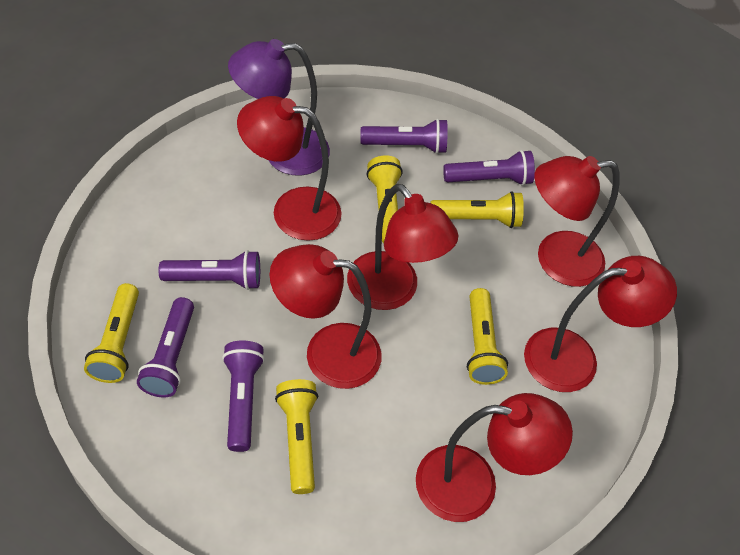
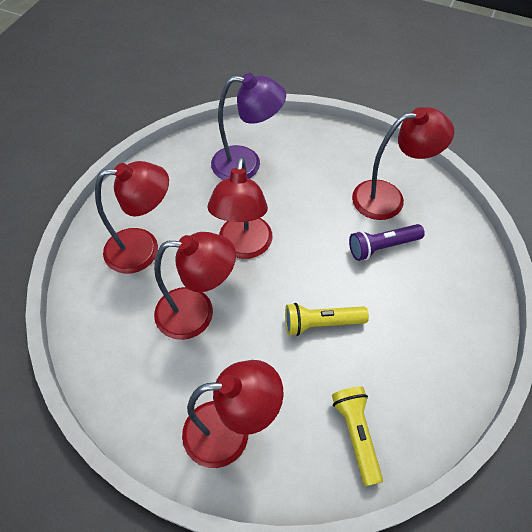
purple flashlight: [137,297,194,398] [159,250,260,290] [222,340,265,452] [360,119,448,154] [443,150,535,186] = 5 -> [349,224,425,261] = 1
red lamp: [237,96,342,241] [269,244,382,389] [347,184,458,310] [416,393,573,522] [524,256,677,392] [534,156,620,287] = 6 -> [95,161,169,274] [154,232,236,340] [182,360,283,468] [207,157,272,259] [352,107,454,220] = 5
yellow flashlight: [84,283,139,383] [275,379,318,494] [367,155,403,244] [430,191,524,228] [467,288,508,385] = 5 -> [285,303,369,336] [332,386,383,486] = 2

